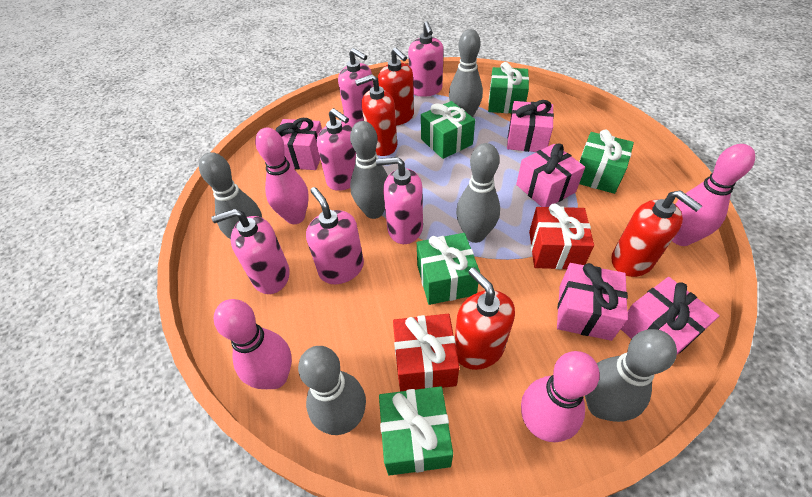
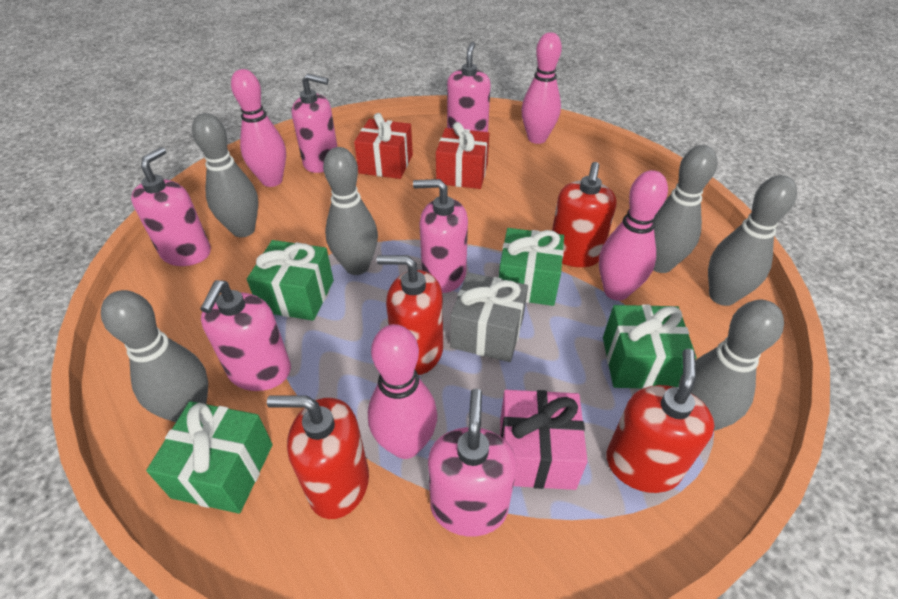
green gift: [379,386,453,476] [417,233,480,305] [421,101,475,159] [488,62,529,113] [579,130,634,194] = 5 -> [146,401,273,514] [247,240,334,321] [499,228,564,306] [603,304,697,389] = 4
grey gift: none = 0 -> [450,272,528,362] = 1
pink gift: [276,118,322,170] [507,100,554,152] [516,144,585,207] [557,263,628,341] [621,277,720,354] = 5 -> [500,390,588,490] = 1

